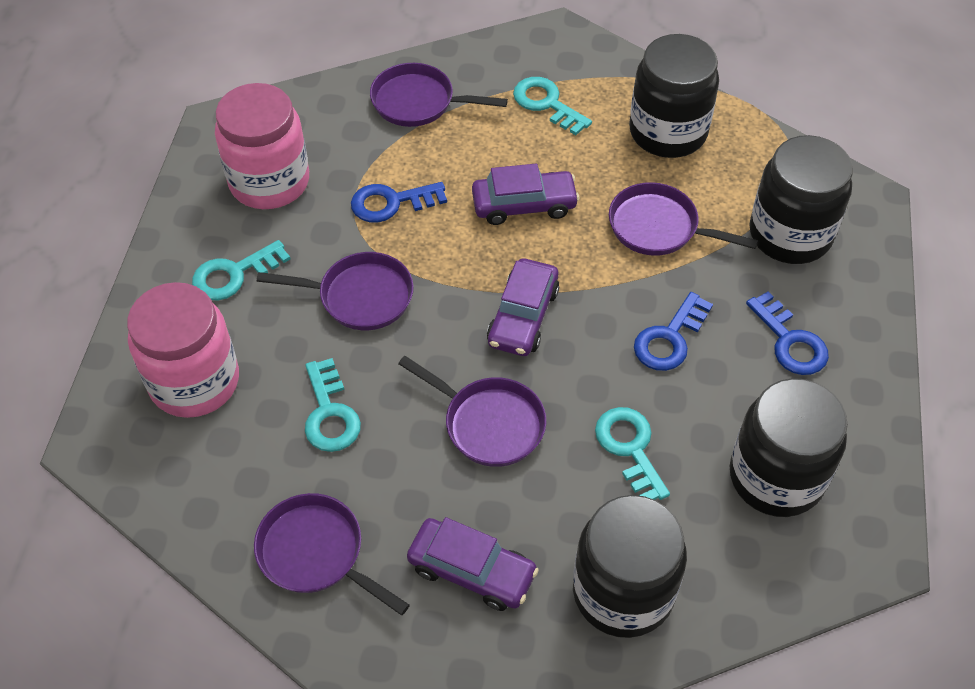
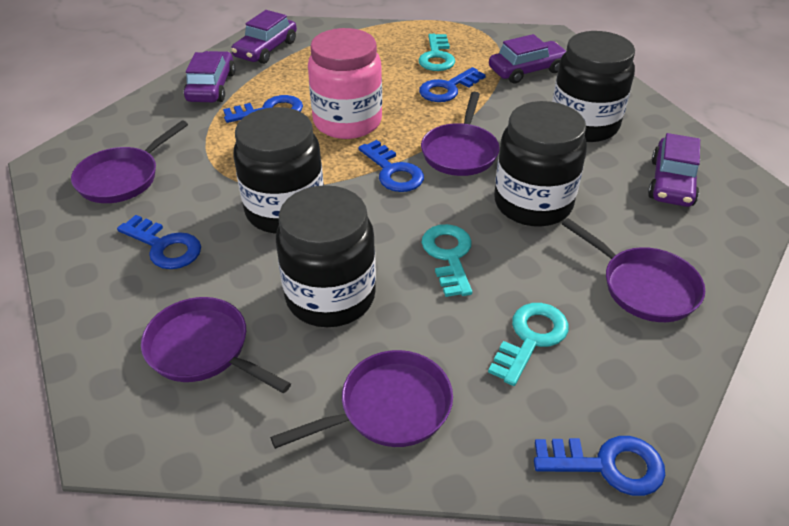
blue key: [351,182,447,223] [634,292,713,371] [746,291,829,375] = 3 -> [117,215,201,269] [223,95,303,123] [358,140,424,192] [419,67,486,102] [534,436,665,496] = 5
pink jar: [127,282,239,418] [215,83,309,209] = 2 -> [308,28,382,139] = 1
purple car: [407,517,539,611] [472,164,579,225] [487,258,559,356] = 3 -> [184,51,235,102] [231,10,297,64] [489,34,566,84] [648,133,700,207] = 4
turquoise key: [192,240,290,300] [305,358,361,452] [513,77,592,135] [595,407,670,500] = 4 -> [418,34,455,71] [421,224,472,297] [488,303,569,386] = 3

